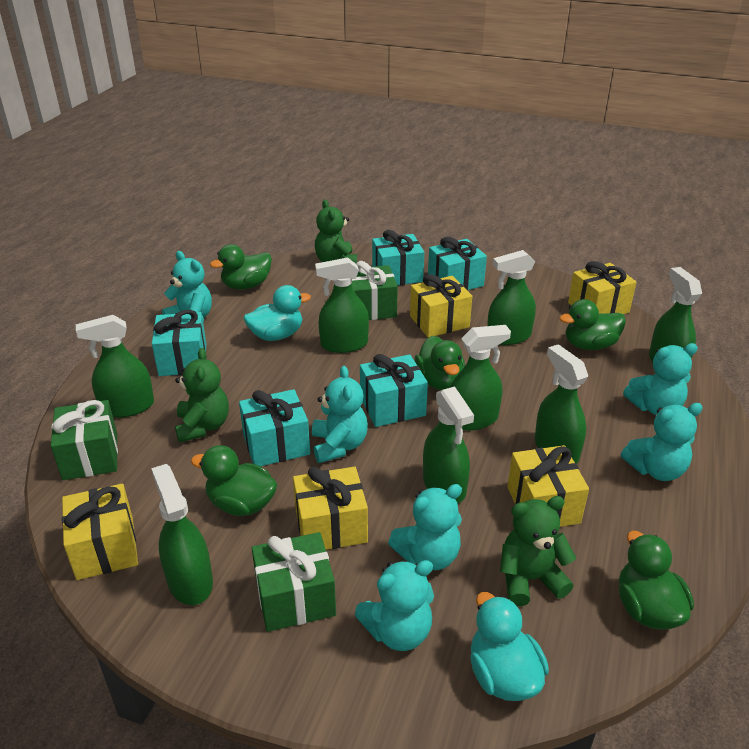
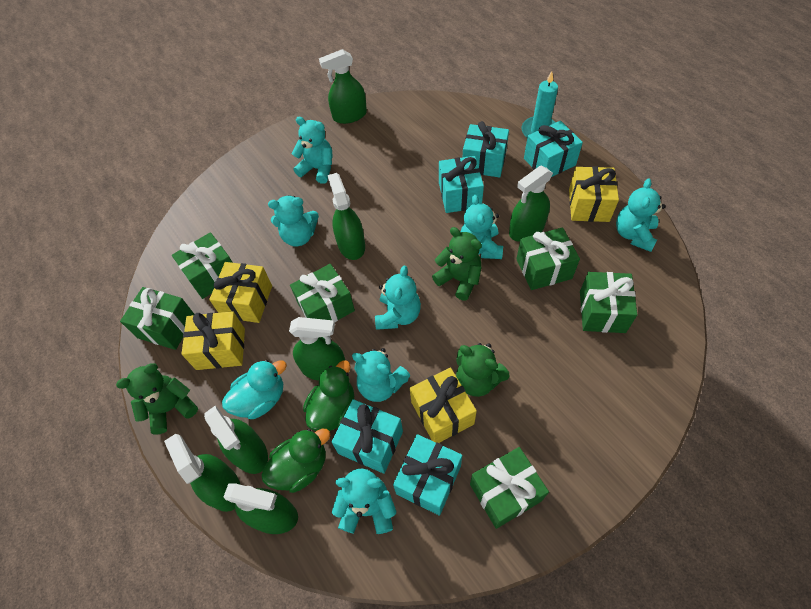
green duck: [191,445,277,516] [210,244,272,290] [415,336,465,390] [559,299,626,350] [619,531,694,630] = 5 -> [261,429,330,493] [303,360,354,431] = 2
green gift: [51,400,118,480] [252,532,336,632] [352,261,398,320] = 3 -> [120,287,194,350] [172,232,233,299] [290,264,355,323] [470,447,549,529] [516,227,580,290] [580,272,638,333] = 6
green spray bottle: [76,315,154,418] [151,464,213,605] [315,257,369,353] [423,387,474,503] [450,325,511,431] [487,250,536,345] [535,344,588,464] [649,267,702,363] = 8 -> [164,434,240,512] [204,406,268,474] [224,483,298,534] [289,317,345,381] [319,49,367,124] [328,173,365,260] [509,166,553,242] = 7
turquoise candle: none = 0 -> [522,71,558,138] = 1
turquoise duck: [244,285,311,341] [470,592,549,701] = 2 -> [222,360,287,419] = 1
turquoise teddy bear: [162,251,212,323] [312,366,368,463] [355,560,434,651] [388,484,462,570] [621,403,703,481] [623,343,698,415] = 6 -> [268,195,319,246] [291,117,333,184] [332,468,396,534] [352,348,411,402] [375,266,421,330] [461,195,503,259] [616,178,666,252] = 7
yellow gift: [62,484,138,580] [293,467,368,550] [410,274,472,338] [507,445,589,527] [568,261,637,314] = 5 -> [181,311,245,370] [209,262,272,323] [410,368,477,443] [569,166,619,222] = 4

